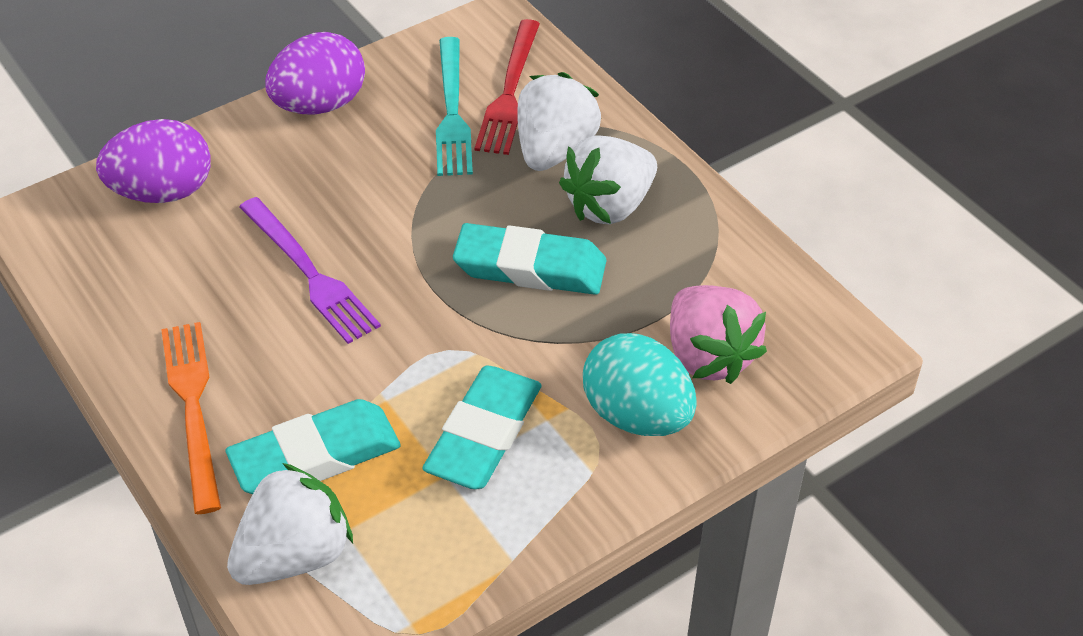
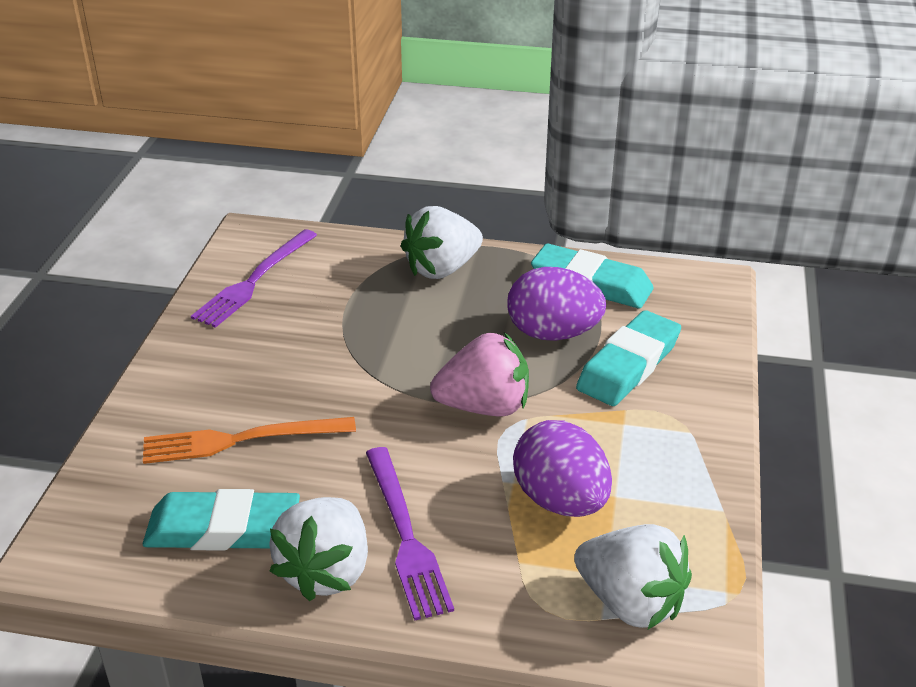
purple fork: [239,197,381,344] = 1 -> [191,229,317,328] [366,447,454,621] = 2
red fork: [474,19,540,155] = 1 -> none = 0
turquoise egg: [583,333,697,436] = 1 -> none = 0
turquoise fork: [436,37,473,176] = 1 -> none = 0

